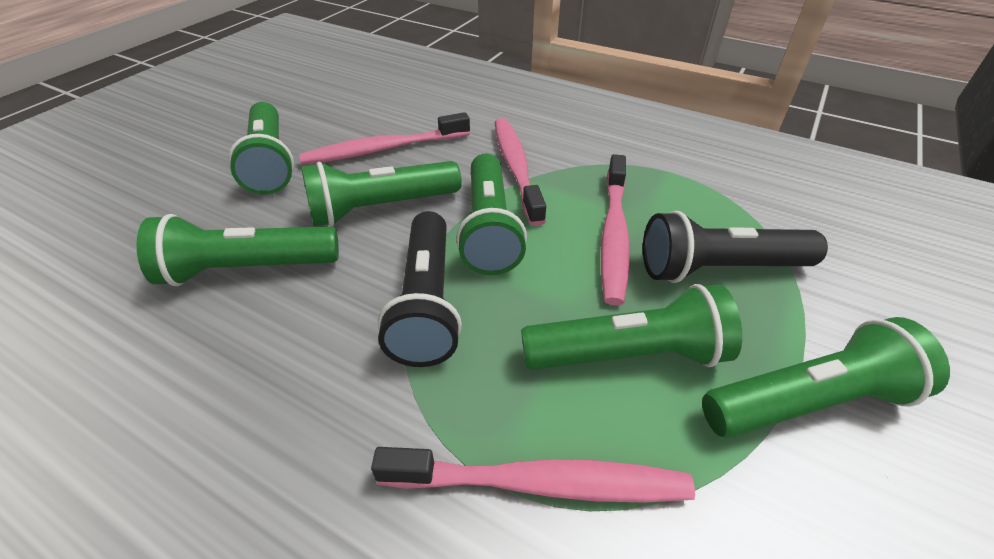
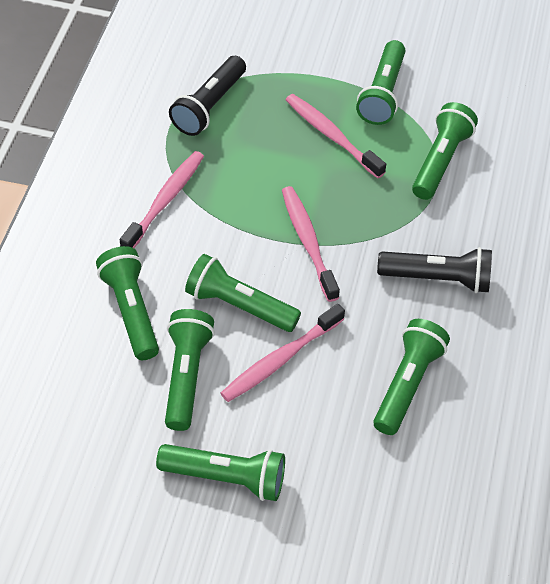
green flashlight: [136,214,339,286] [229,102,294,194] [301,161,462,226] [456,153,527,275] [521,284,742,370] [702,317,950,438] = 6 -> [96,246,159,360] [156,444,285,501] [165,309,215,431] [185,254,301,332] [356,40,405,125] [373,319,450,435] [412,102,478,200] = 7

